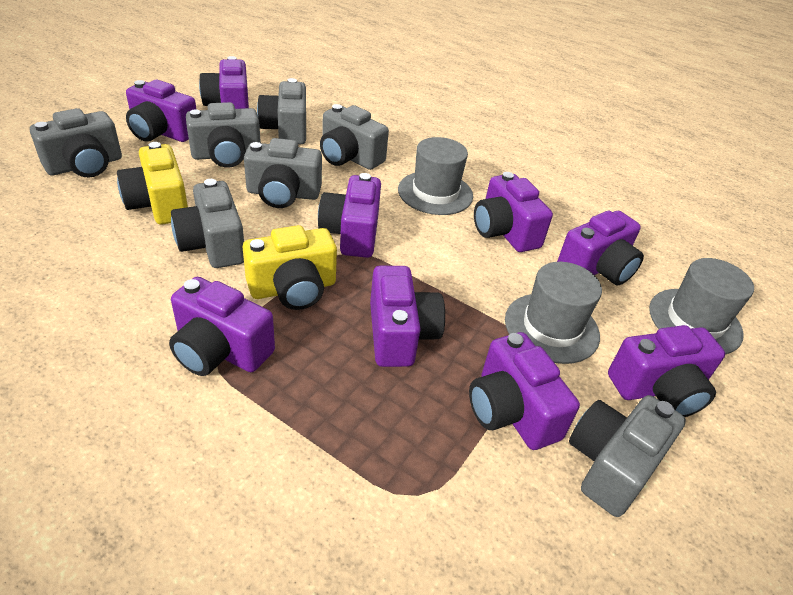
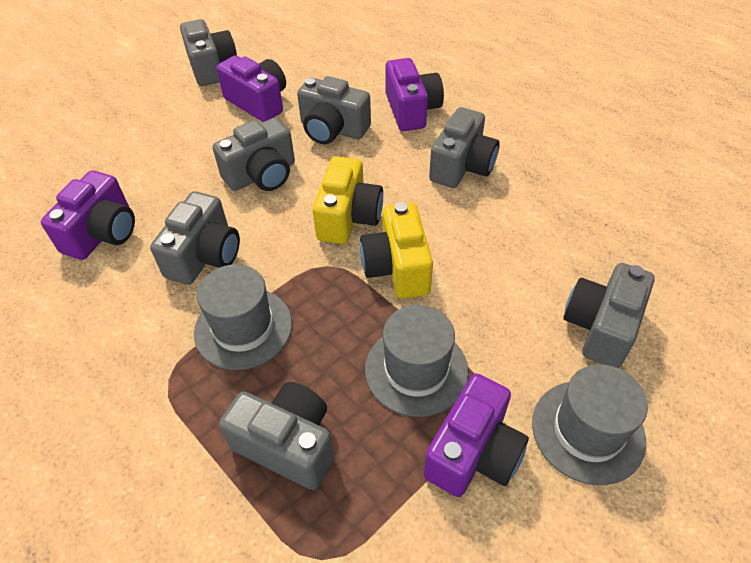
purple camera: [126,80,196,142] [169,277,275,376] [199,56,249,109] [318,173,381,258] [370,266,445,367] [469,332,580,450] [474,172,553,252] [557,211,644,285] [608,325,725,417] = 9 -> [41,170,135,260] [216,56,286,122] [385,58,444,131] [424,373,529,497] = 4

